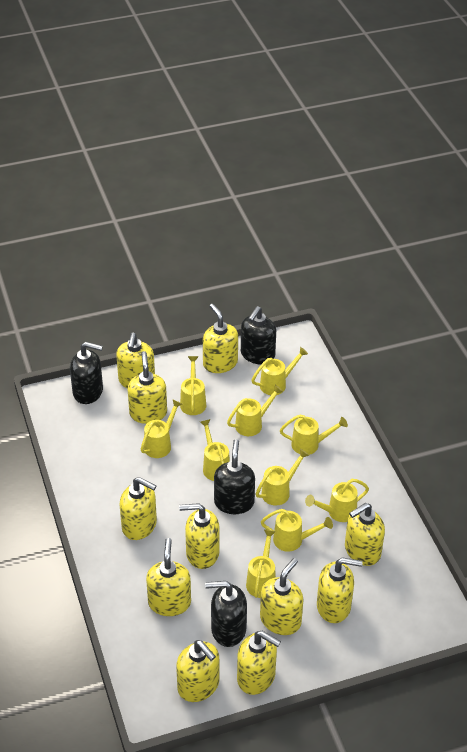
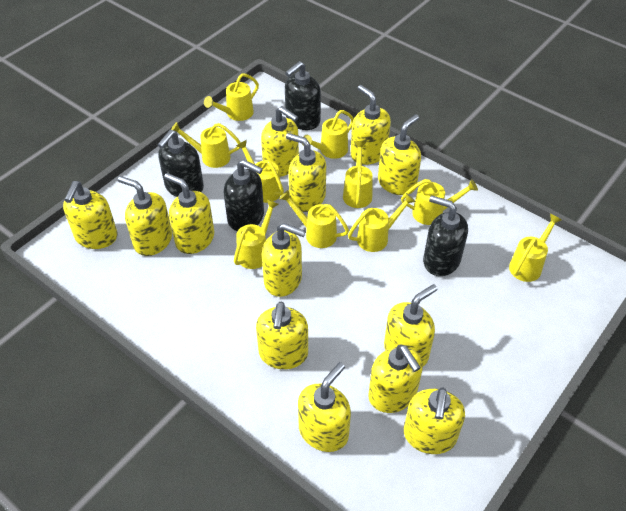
yellow soap dispenser: [116,333,155,388] [120,477,157,540] [128,351,167,424] [146,538,191,616] [176,640,219,702] [179,503,220,569] [203,304,238,373] [237,631,281,695] [260,558,303,635] [317,557,363,623] [345,503,385,566] = 11 -> [63,181,118,249] [118,176,172,256] [164,173,214,254] [256,302,308,369] [261,106,299,177] [262,223,306,297] [286,133,326,212] [298,362,351,452] [351,85,391,165] [368,344,423,413] [378,114,421,195] [384,284,437,366] [404,387,465,454] = 13

